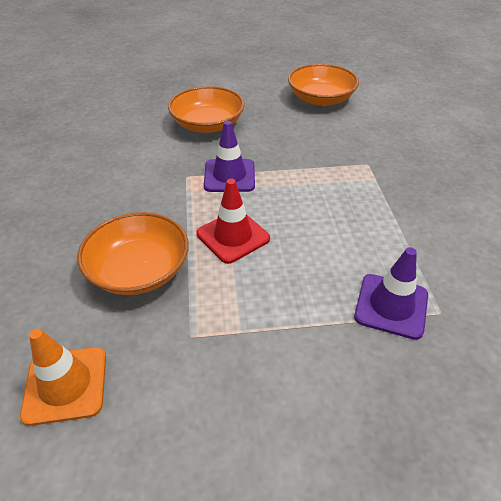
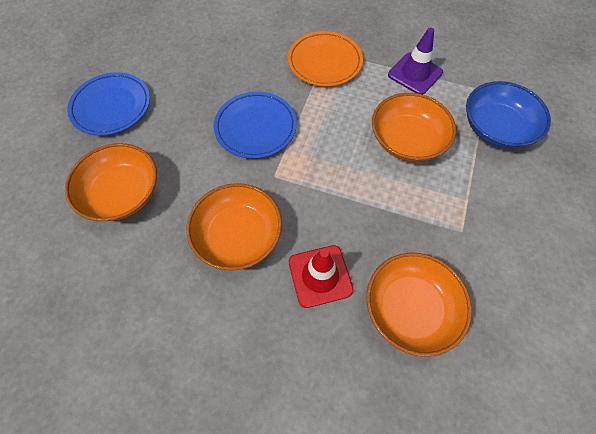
blue bowl: none = 0 -> [466,81,551,148] = 1
blue plate: none = 0 -> [67,72,150,136] [214,92,297,159] = 2
orange bowl: [77,212,189,295] [168,86,245,133] [288,64,359,106] = 3 -> [65,143,157,221] [186,183,282,271] [366,253,472,357] [372,93,456,162] = 4
orange plate: none = 0 -> [288,31,363,87] = 1
orange traffic cone: [20,329,106,426] = 1 -> none = 0
purple traffic cone: [204,121,255,192] [354,247,428,340] = 2 -> [388,28,443,95] = 1

